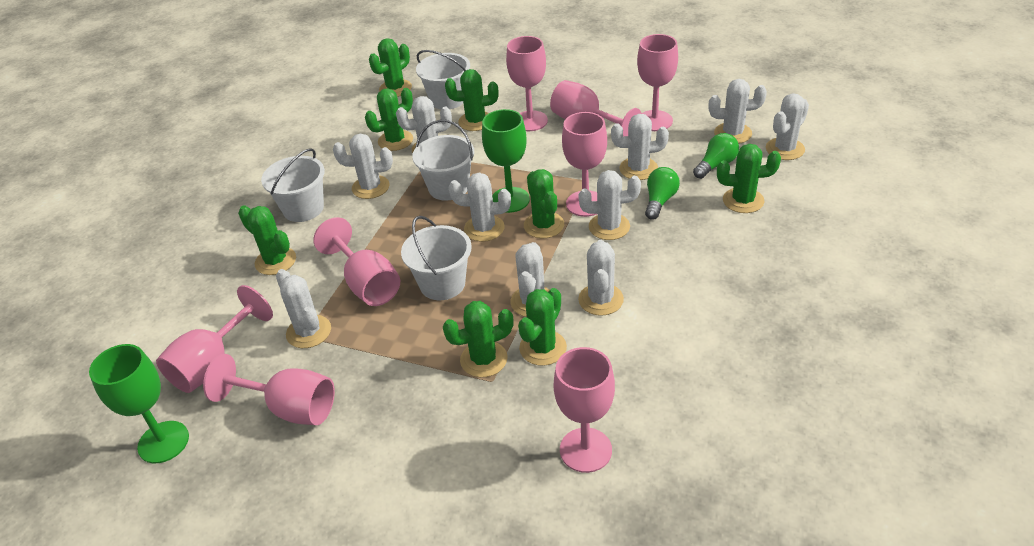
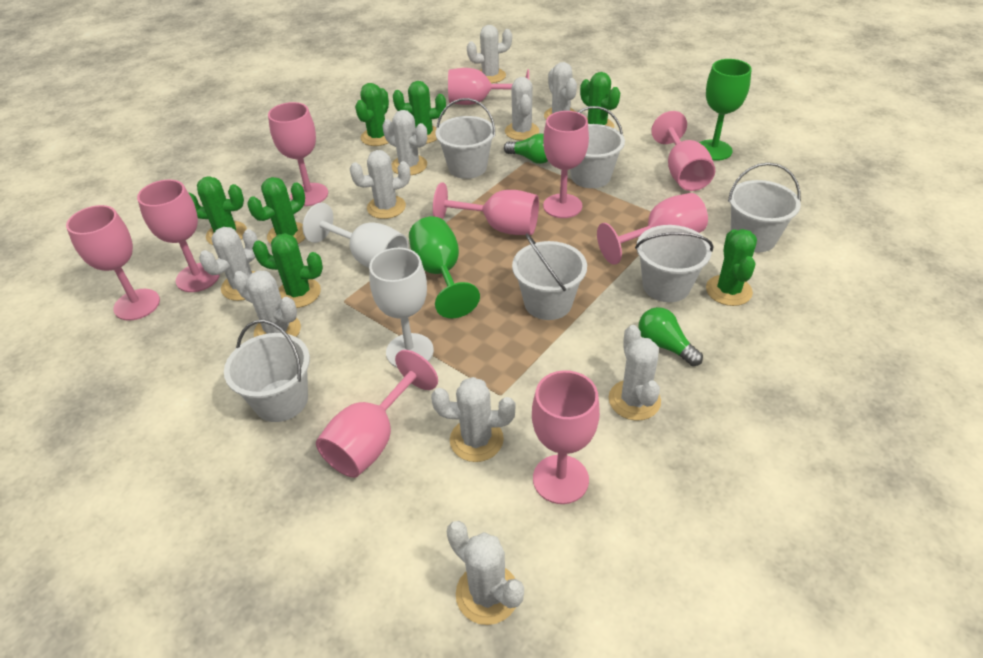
green cactus: [238,205,296,275] [365,88,413,151] [369,38,412,97] [443,301,514,377] [445,69,499,131] [518,288,567,366] [524,169,564,238] [717,144,781,213] = 8 -> [189,176,247,245] [248,177,305,244] [252,233,323,308] [355,83,389,146] [393,81,446,144] [580,72,620,128] [706,229,757,306] = 7
pink goblet: [156,285,273,393] [203,354,335,425] [313,217,400,306] [506,36,548,131] [550,80,641,136] [554,347,615,473] [562,112,607,217] [637,34,678,131] = 8 -> [66,205,160,321] [137,180,220,292] [268,102,328,206] [316,350,438,478] [433,182,539,235] [448,68,529,105] [532,370,600,504] [543,111,589,218] [597,193,708,265] [651,111,715,191] = 10
white bucket: [261,148,325,222] [401,216,472,300] [412,120,474,201] [416,50,470,109] = 4 -> [224,320,310,422] [435,98,495,179] [512,233,587,320] [570,106,625,188] [635,225,714,302] [728,163,801,253] = 6
white goblet: none = 0 -> [303,203,409,268] [369,248,434,368] = 2

